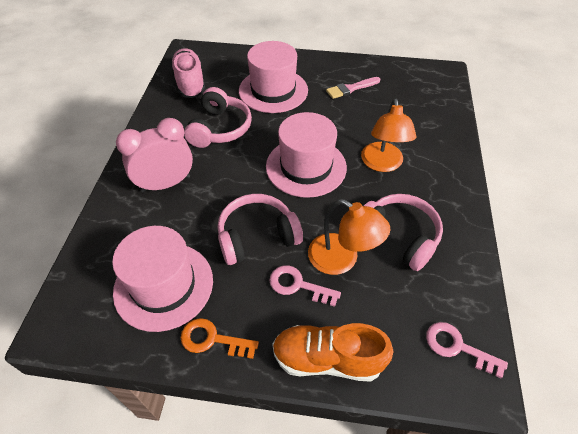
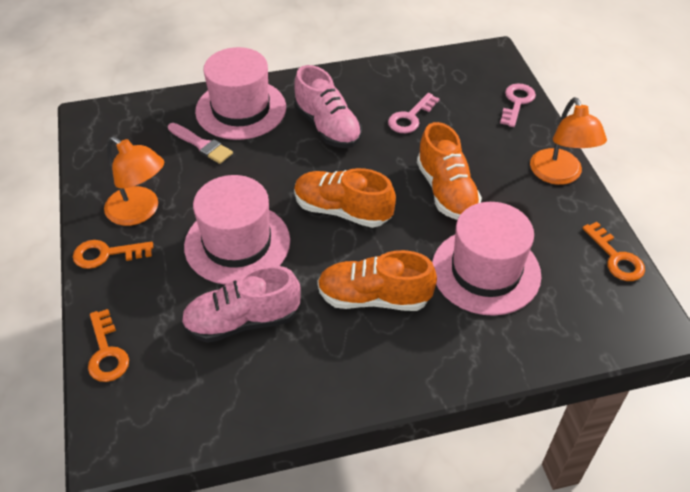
orange key: [181,318,259,359] = 1 -> [73,240,153,269] [88,309,129,382] [582,222,645,281] = 3
orange shoe: [273,323,393,382] = 1 -> [294,168,396,228] [317,250,437,311] [417,122,482,220] = 3
pink clock: [116,118,193,192] = 1 -> none = 0
pink headphones: [184,87,252,148] [218,194,303,265] [364,194,443,271] = 3 -> none = 0
pink shoe: [170,48,206,98] = 1 -> [181,265,301,343] [294,65,362,148] = 2

